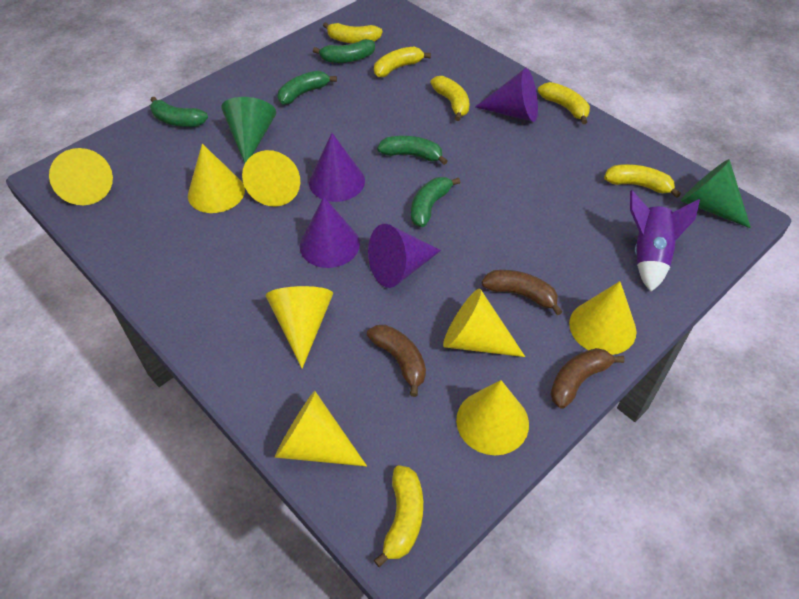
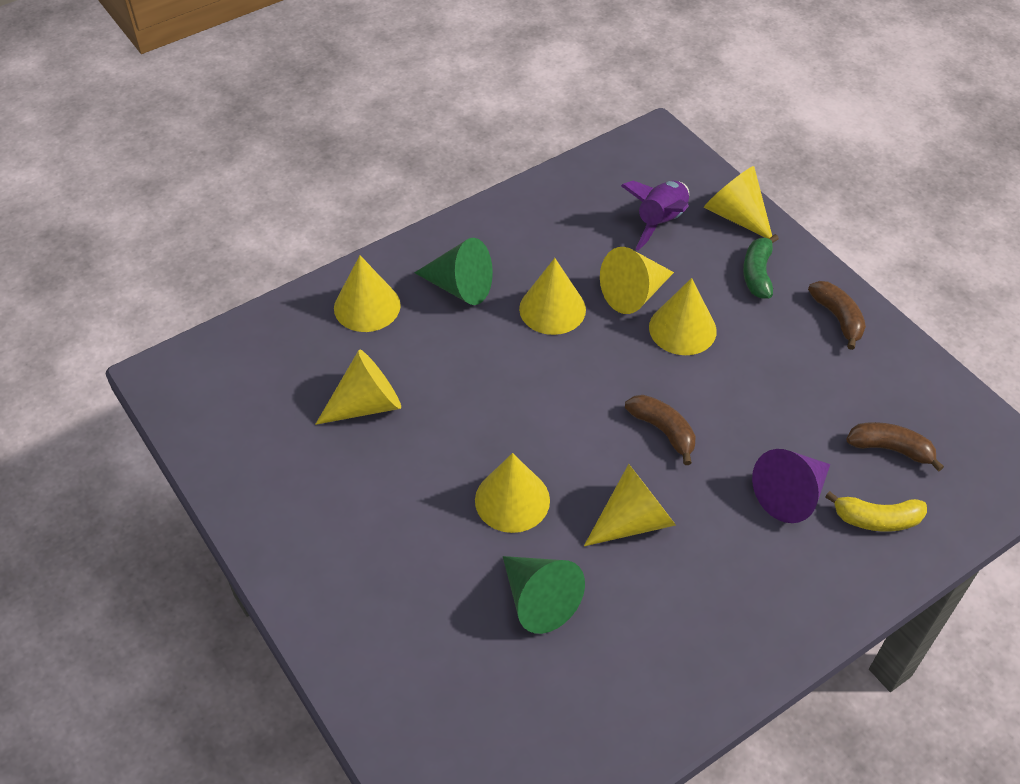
green banana: [150,97,208,127] [278,71,337,105] [313,39,375,63] [377,136,447,165] [411,177,461,227] = 5 -> [743,234,779,299] = 1
purple cone: [300,196,360,268] [309,133,365,202] [368,224,441,288] [475,68,538,122] = 4 -> [752,449,830,523] = 1
yellow banana: [323,22,383,44] [374,47,431,77] [374,465,423,567] [430,76,469,121] [538,82,590,124] [604,164,681,198] = 6 -> [825,491,927,532] = 1

